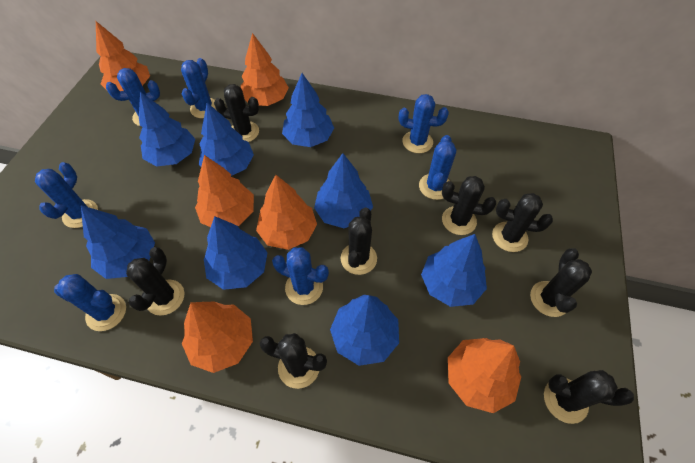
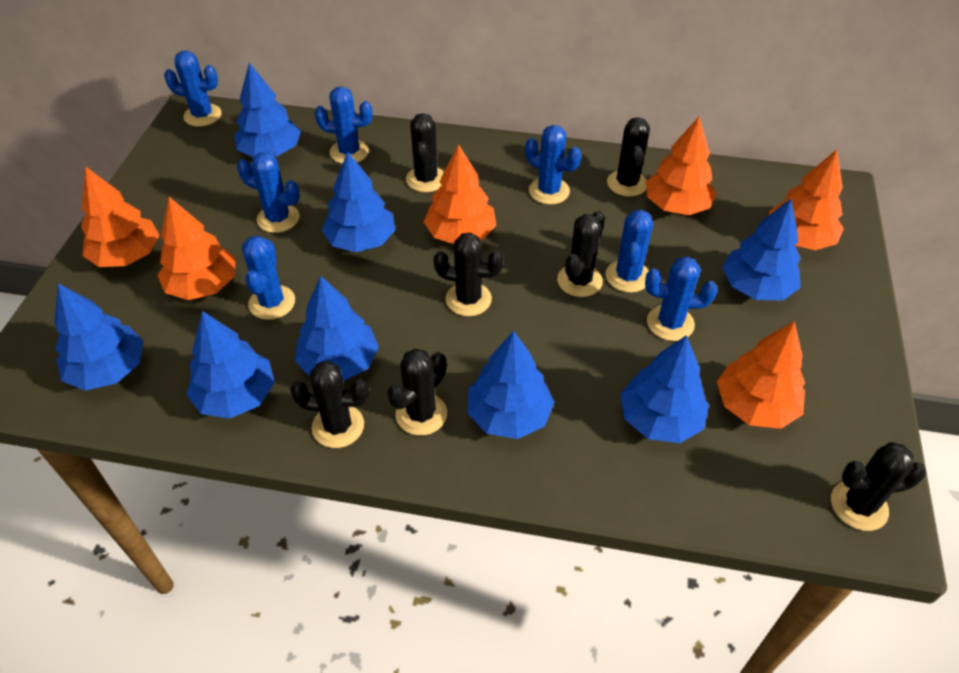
black cactus: [126,247,185,316] [214,84,259,142] [259,333,327,389] [341,207,377,275] [442,176,496,235] [492,193,553,252] [530,248,592,317] [544,370,634,424] = 8 -> [290,361,369,448] [387,349,447,436] [406,113,444,192] [433,232,503,316] [557,211,605,297] [607,117,650,197] [831,442,926,531] = 7

